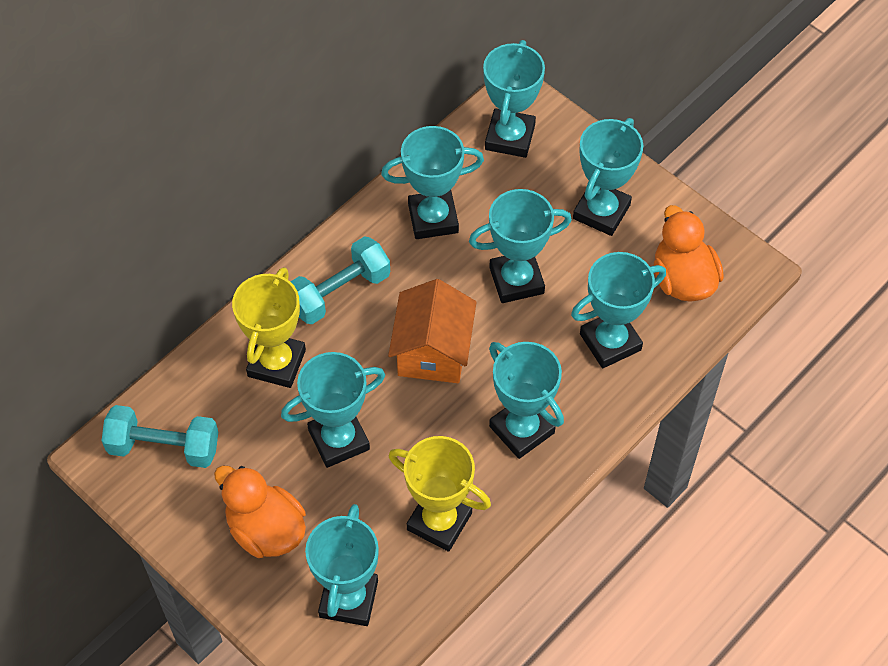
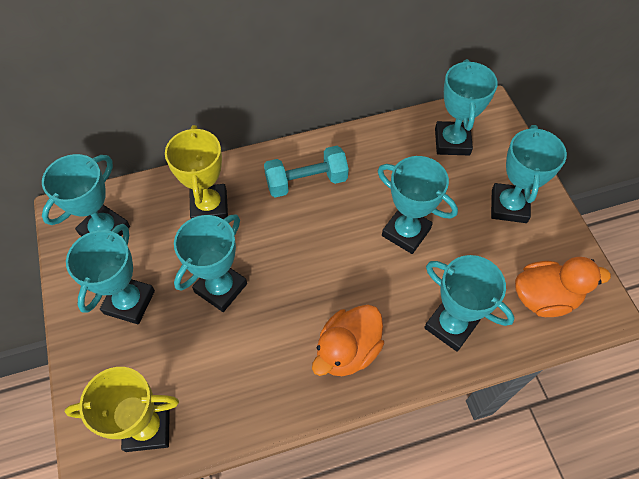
orange house: [388,279,477,383] = 1 -> none = 0
turquoise dumbbell: [102,405,218,468] [290,236,390,324] = 2 -> [264,146,349,198] = 1
turquoise trophy: [281,352,385,468] [305,504,379,626] [381,126,484,239] [469,189,572,303] [483,40,545,158] [489,342,564,459] [571,252,666,368] [573,118,643,236] = 8 -> [42,154,130,236] [66,224,155,324] [174,214,247,312] [378,156,458,254] [424,255,515,352] [435,59,498,155] [491,125,567,223] = 7

